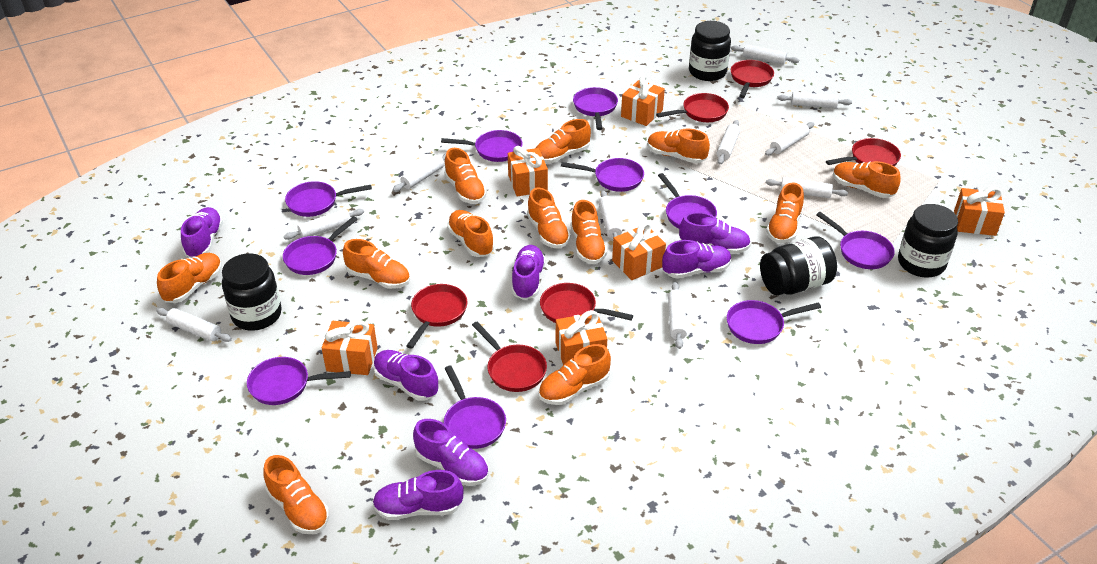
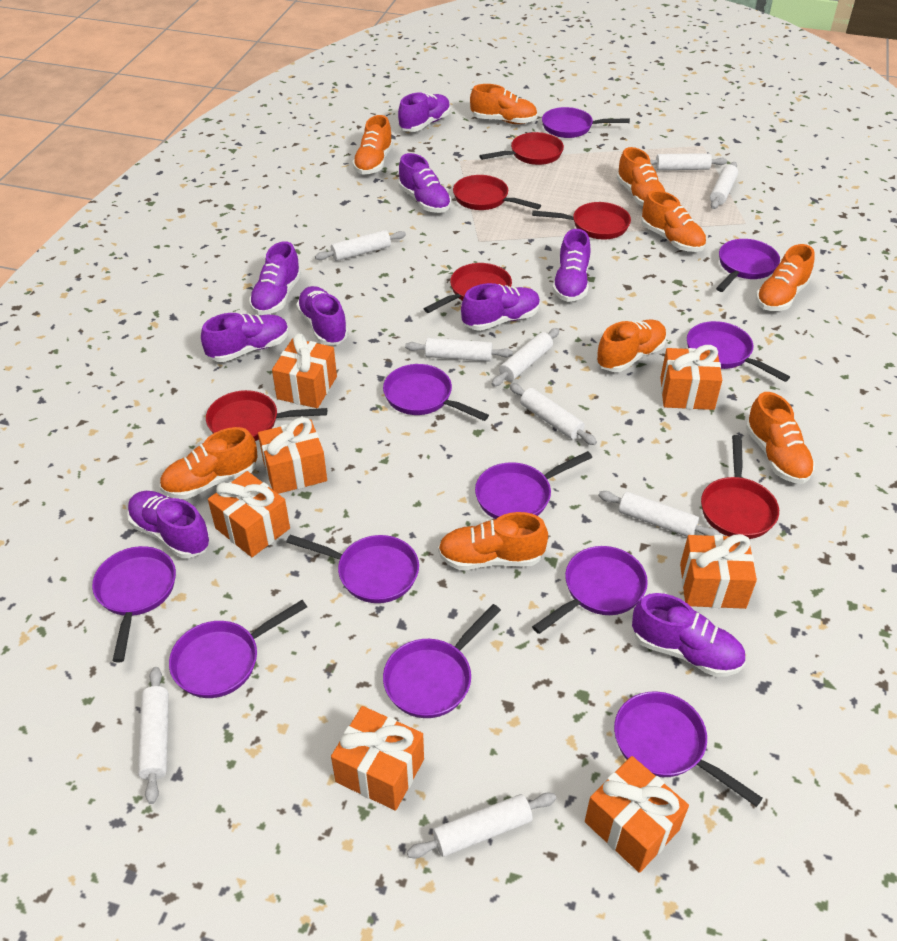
black jar: [222,253,282,331] [689,21,731,81] [760,236,837,295] [898,204,958,278] = 4 -> none = 0
orange gift: [322,320,378,375] [508,146,548,196] [556,310,607,365] [612,222,666,280] [621,76,665,126] [954,187,1005,236] = 6 -> [208,471,290,557] [258,417,327,494] [272,334,337,408] [331,706,424,811] [585,756,689,873] [660,345,722,410] [680,534,757,609] = 7
orange shoe: [157,253,222,303] [263,455,329,534] [343,239,410,289] [444,148,487,204] [447,210,494,257] [527,187,571,248] [536,119,591,163] [538,344,611,405] [571,200,607,264] [647,128,710,163] [766,183,804,243] [833,161,901,198] = 12 -> [160,427,258,499] [352,115,393,174] [438,512,548,570] [470,84,538,124] [596,319,667,372] [617,147,665,206] [641,190,706,252] [746,392,815,484] [756,244,815,311] = 9
purple pan: [247,357,351,405] [283,216,358,275] [285,181,372,217] [441,130,522,162] [444,365,506,449] [561,158,644,192] [573,87,618,130] [658,173,717,228] [727,300,821,344] [816,212,895,269] = 10 -> [92,546,176,663] [169,600,307,698] [286,535,419,603] [383,364,489,421] [383,604,501,718] [475,451,592,519] [532,546,648,634] [542,107,630,138] [614,691,763,807] [687,321,790,382] [716,239,780,292] = 11
purple shoe: [181,207,223,258] [372,470,463,520] [373,350,439,401] [413,419,489,486] [512,245,545,300] [662,240,731,279] [679,212,751,254] = 7 -> [127,491,210,558] [201,313,289,362] [249,241,301,315] [296,286,348,345] [398,93,450,132] [399,153,451,213] [461,283,540,331] [552,229,591,302] [632,593,746,677] = 9
white rolling pin: [156,308,232,342] [284,209,364,240] [393,153,446,192] [599,190,622,239] [668,282,687,349] [717,120,740,165] [731,44,799,65] [765,122,814,156] [766,177,848,198] [777,92,852,108] = 10 -> [138,667,169,804] [315,230,406,261] [405,338,513,362] [407,793,556,859] [492,328,559,386] [509,383,597,445] [598,491,721,537] [650,153,727,170] [710,162,738,209] = 9

